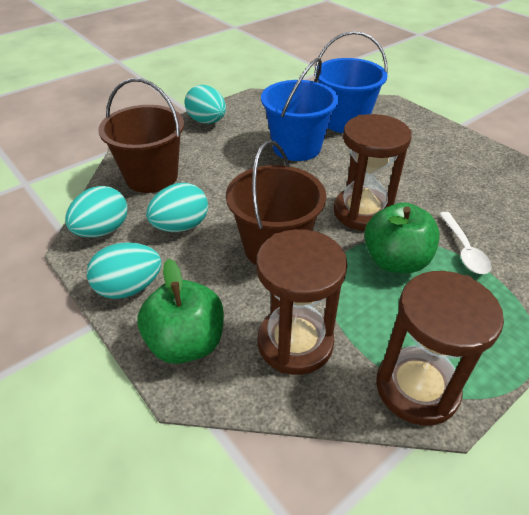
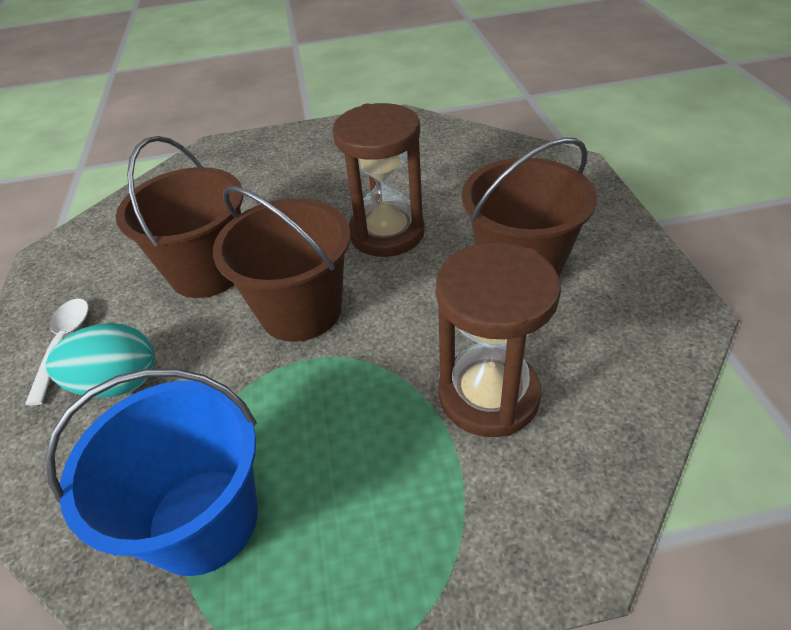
blue bucket: [261,58,339,161] [314,31,388,133] = 2 -> [46,369,258,576] = 1
brown bucket: [98,78,184,193] [226,140,326,265] = 2 -> [116,136,243,298] [213,186,351,342] [462,138,597,277] = 3
brown hourglass: [256,229,347,375] [334,114,412,231] [376,271,504,426] = 3 -> [332,103,425,257] [436,242,561,437] = 2
green apple: [138,259,224,364] [364,203,440,273] = 2 -> none = 0
turquoise egg: [65,186,128,238] [87,242,161,299] [146,183,208,232] [185,85,226,124] = 4 -> [46,323,155,398] = 1

